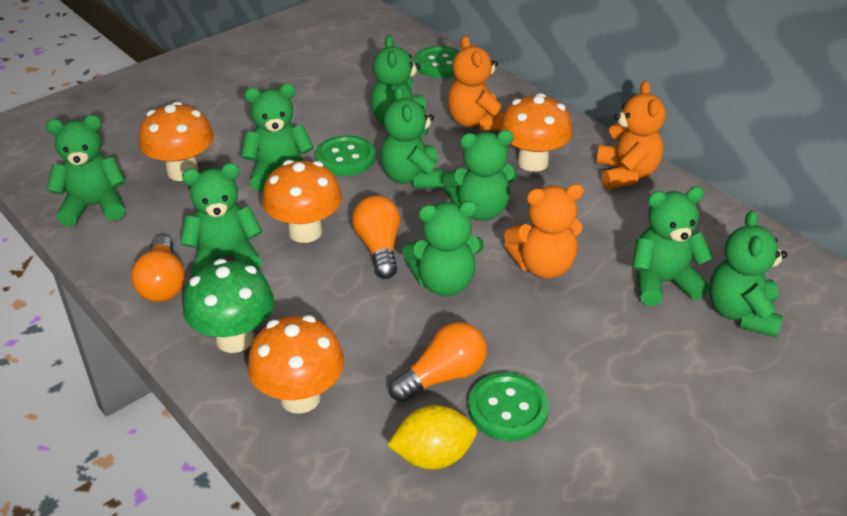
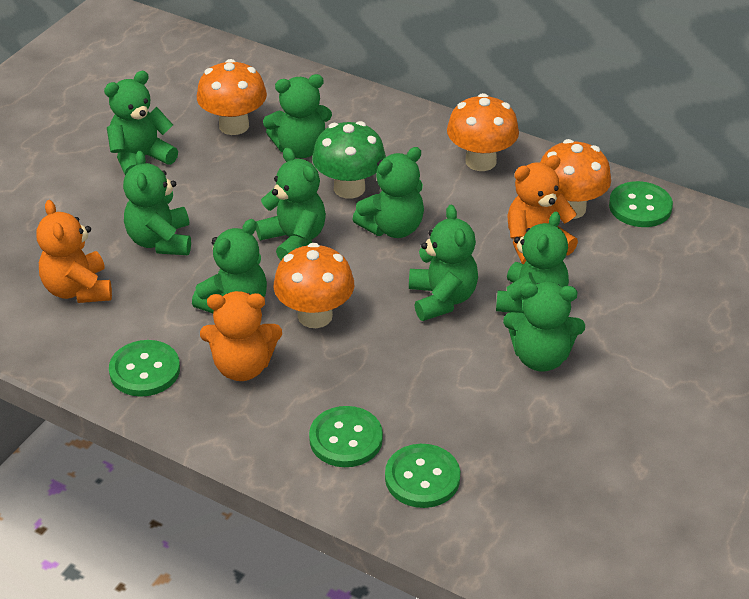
green button: [315,135,375,176] [414,46,460,78] [468,373,549,441] = 3 -> [109,340,180,397] [309,406,383,467] [385,444,460,508] [609,181,673,227] = 4
orange light bulb: [131,235,185,302] [352,196,401,279] [389,322,487,402] = 3 -> none = 0
yellow lemon: [387,405,477,470] = 1 -> none = 0

